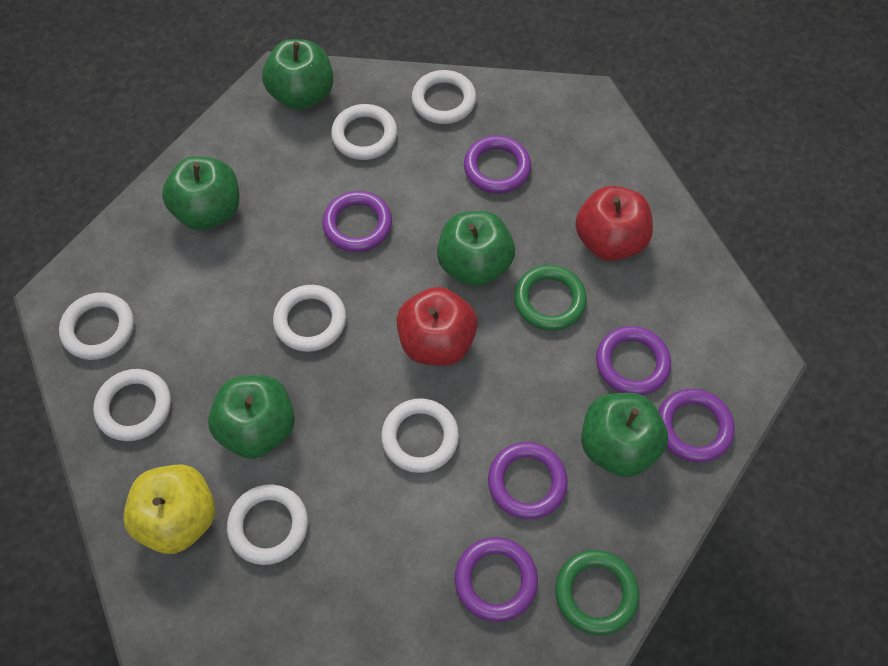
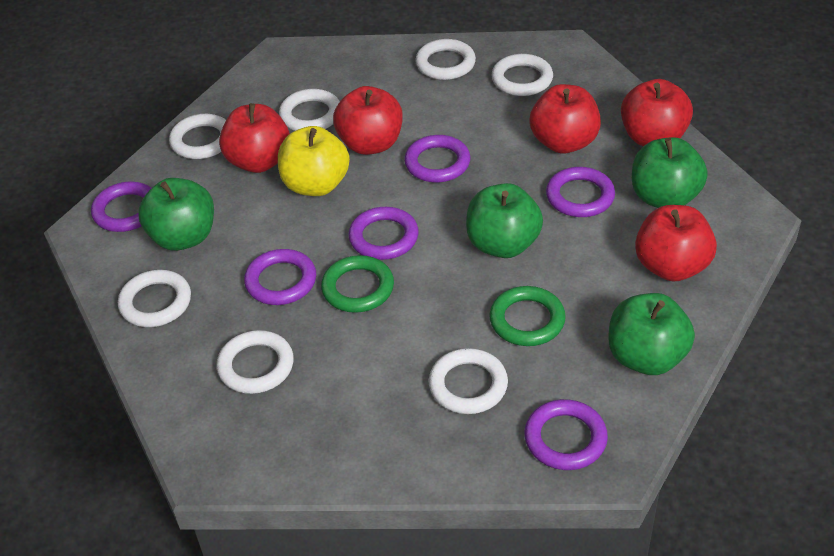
green apple: [162,157,240,230] [208,375,295,459] [262,39,333,110] [437,211,515,287] [581,393,668,477] = 5 -> [138,178,214,251] [466,183,543,258] [608,293,695,375] [632,137,708,208] = 4
red apple: [397,287,478,366] [575,186,653,261] = 2 -> [219,103,290,173] [333,86,403,155] [529,84,601,154] [621,79,693,146] [635,205,717,282] = 5

